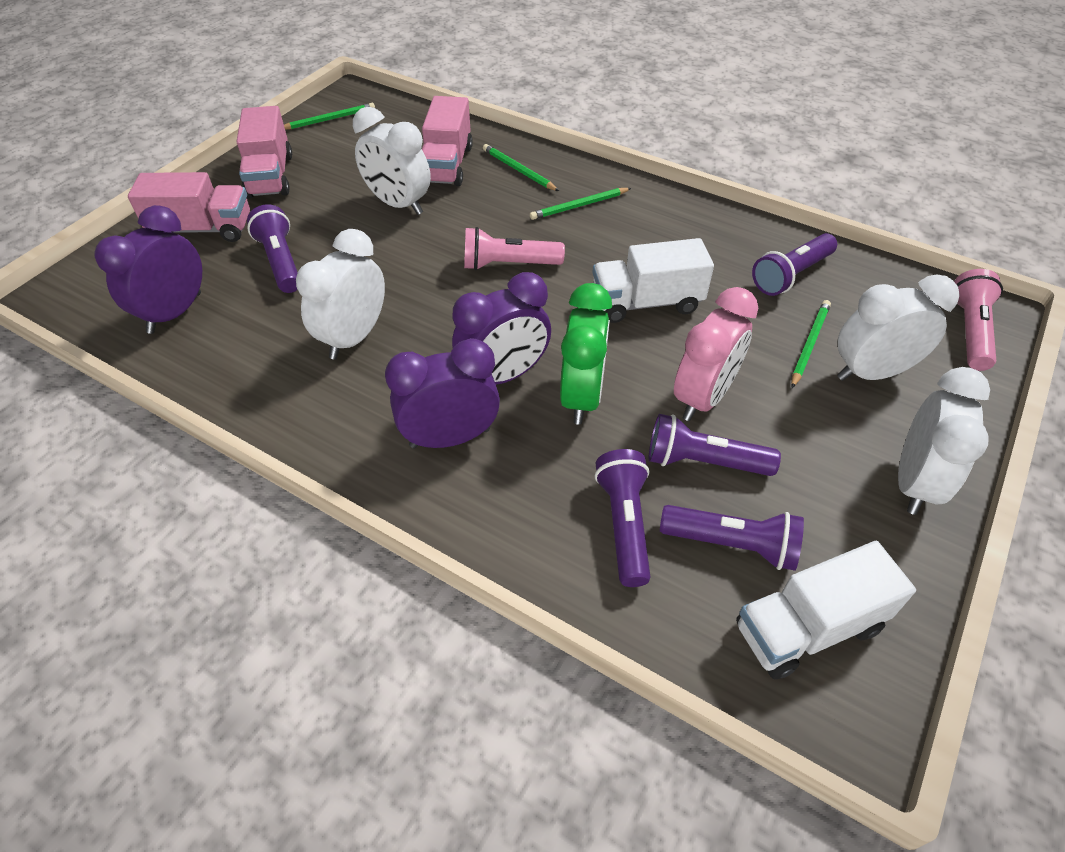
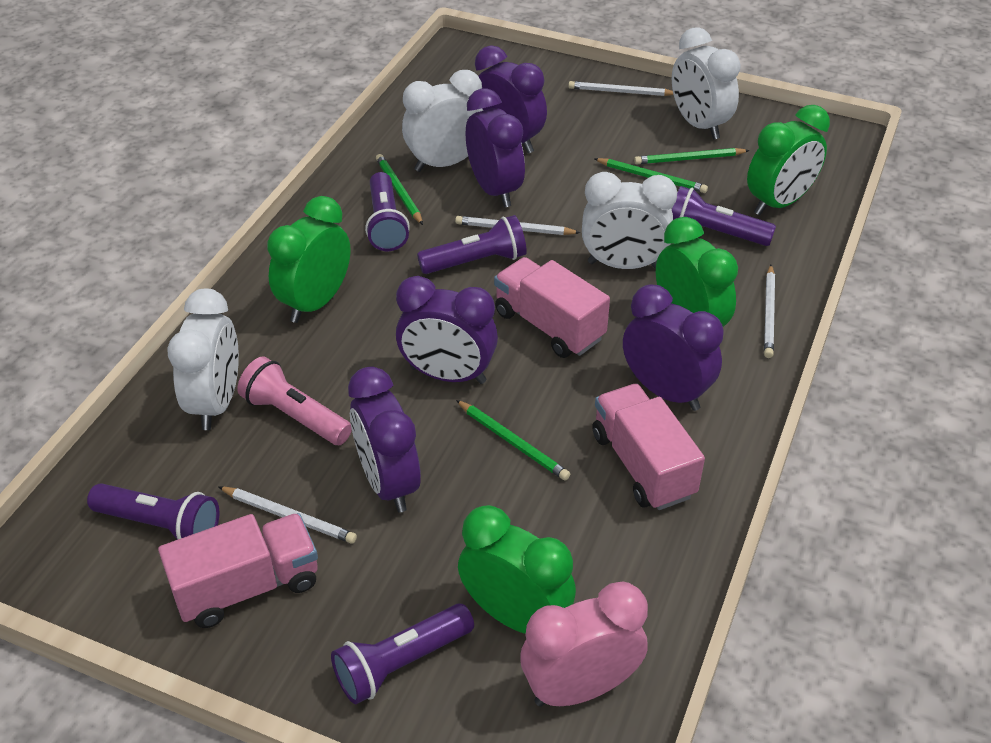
green clock: [560,283,612,425] = 1 -> [267,196,351,323] [458,505,576,634] [656,217,738,327] [747,105,830,215] = 4
pink flashlight: [464,227,565,271] [954,269,1003,371] = 2 -> [238,356,352,445] = 1
purple clock: [94,205,202,334] [385,338,500,449] [452,272,551,385] = 3 -> [348,367,421,513] [396,276,498,384] [466,88,525,207] [475,45,547,154] [623,284,724,411] = 5
white pencil: none = 0 -> [218,486,357,544] [455,216,581,235] [568,81,673,96] [764,265,775,358] = 4
white truck: [592,238,714,323] [736,541,916,679] = 2 -> none = 0

